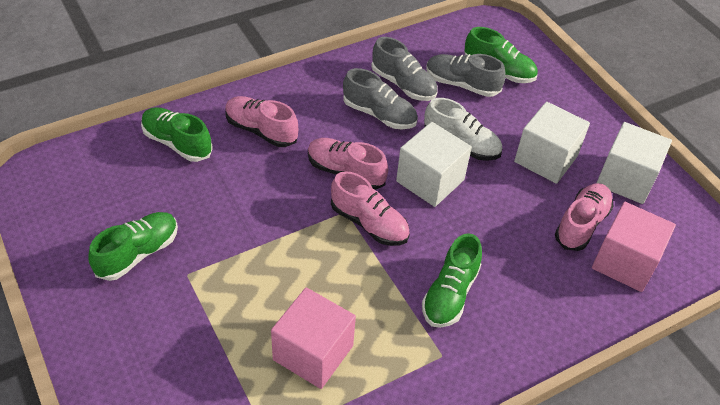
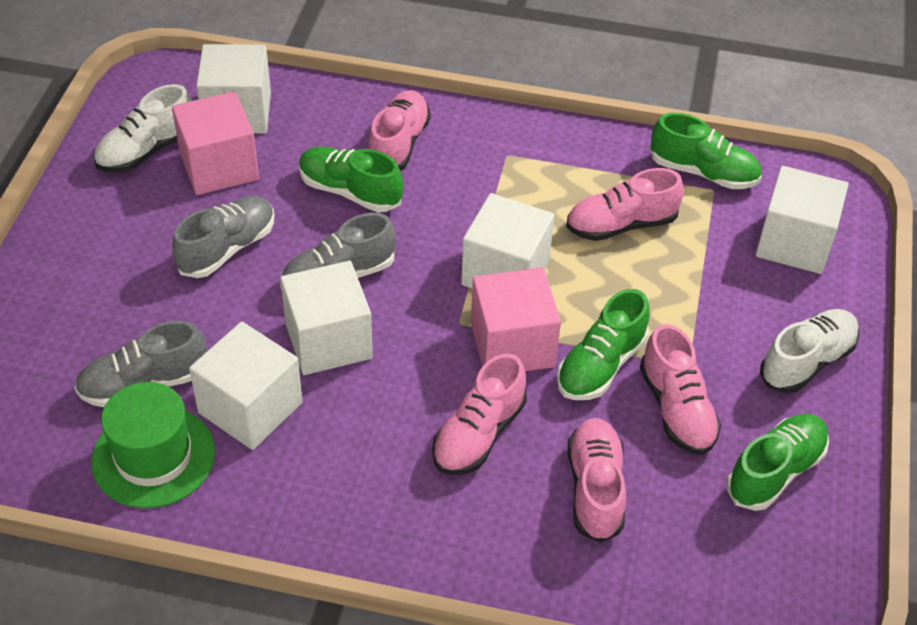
green hat: none = 0 -> [91,382,215,508] = 1
pink shoe: [225,96,298,147] [308,138,388,190] [331,171,410,246] [555,183,613,251] = 4 -> [369,90,431,171] [432,353,527,475] [566,168,684,241] [567,418,626,543] [640,324,721,455] = 5
white cube: [396,122,472,207] [514,102,590,184] [597,122,672,204] = 3 -> [189,322,303,450] [196,44,271,133] [280,261,373,375] [461,193,554,288] [755,166,849,274] = 5
white shoe: [424,98,502,161] = 1 -> [93,84,192,173] [760,309,859,393] = 2

